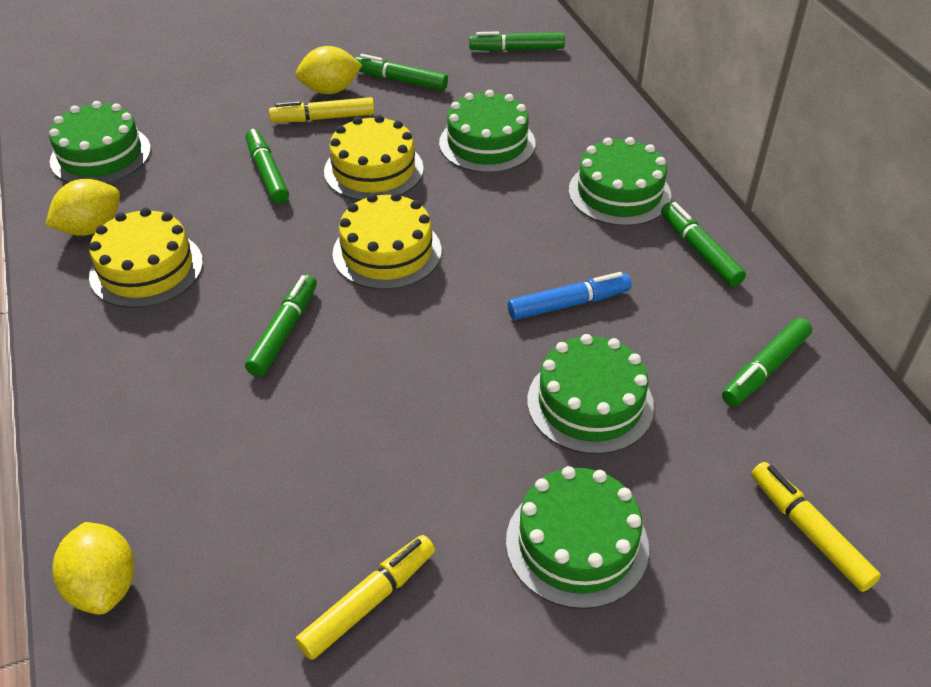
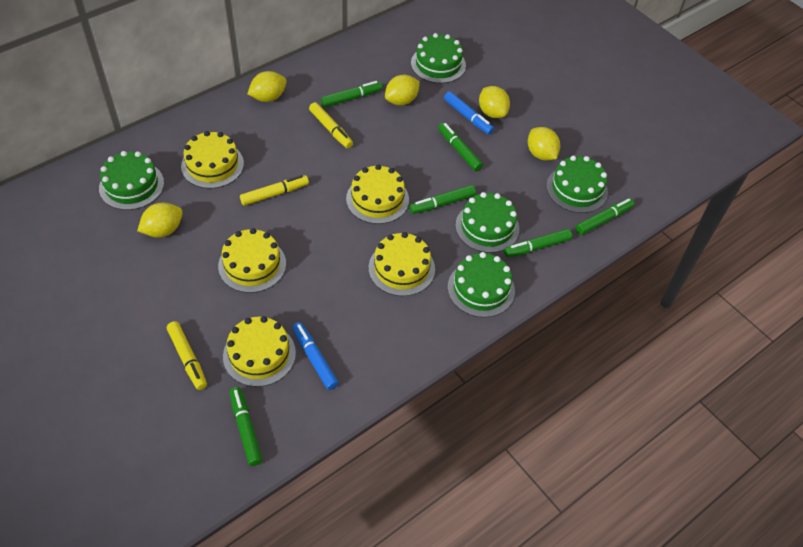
blue marker: [508,272,632,320] = 1 -> [292,322,339,390] [444,91,494,135] = 2
yellow cake: [89,208,203,308] [324,115,424,200] [332,192,441,290] = 3 -> [181,131,244,189] [218,228,286,293] [223,316,296,387] [346,164,409,224] [369,232,435,296] = 5
yellow lemon: [45,179,120,236] [53,522,135,615] [296,46,362,94] = 3 -> [137,203,183,237] [247,71,287,102] [385,75,420,105] [479,86,510,118] [528,127,560,160] = 5

